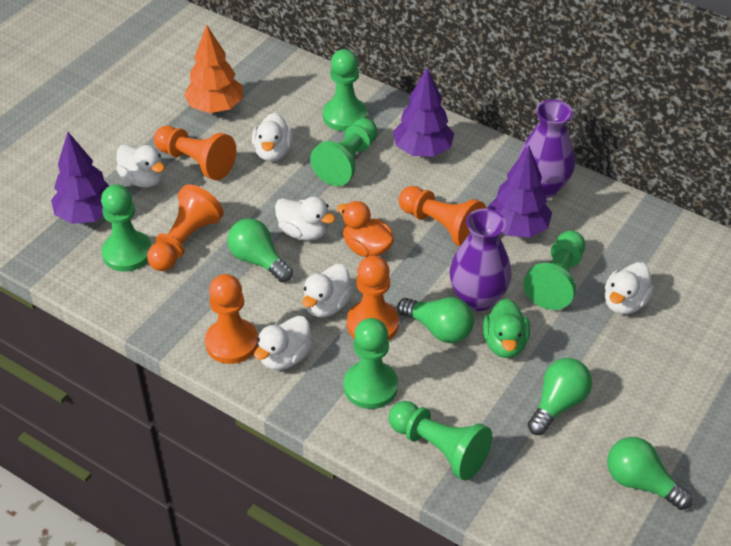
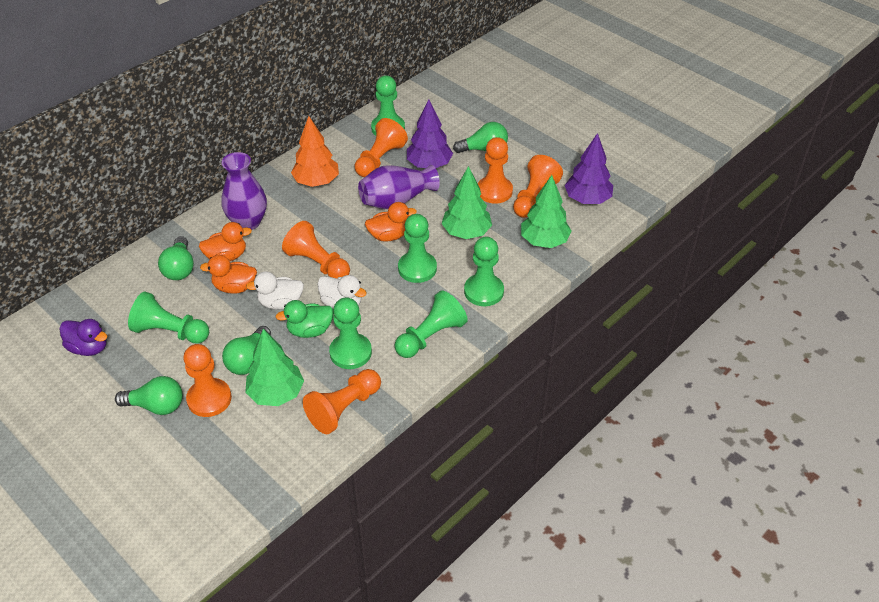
green tree: none = 0 -> [245,329,304,406] [442,166,492,239] [521,175,571,248] = 3
orange duck: [337,201,394,257] = 1 -> [199,222,252,261] [200,255,257,294] [365,202,417,242] = 3
orange pawn: [147,184,224,271] [154,126,236,180] [205,274,258,364] [347,255,399,341] [399,186,487,246] = 5 -> [183,344,232,417] [282,221,350,278] [303,369,381,434] [355,118,408,177] [478,137,513,204] [513,155,563,218] = 6
purple duck: none = 0 -> [60,319,108,356] = 1
purple tree: [51,132,109,224] [393,68,454,157] [487,145,552,238] = 3 -> [407,99,453,168] [565,133,613,204] = 2
white duck: [116,144,165,188] [252,113,293,162] [254,316,312,370] [275,197,336,241] [302,264,353,317] [605,262,654,314] = 6 -> [246,272,304,310] [317,275,367,308] = 2

